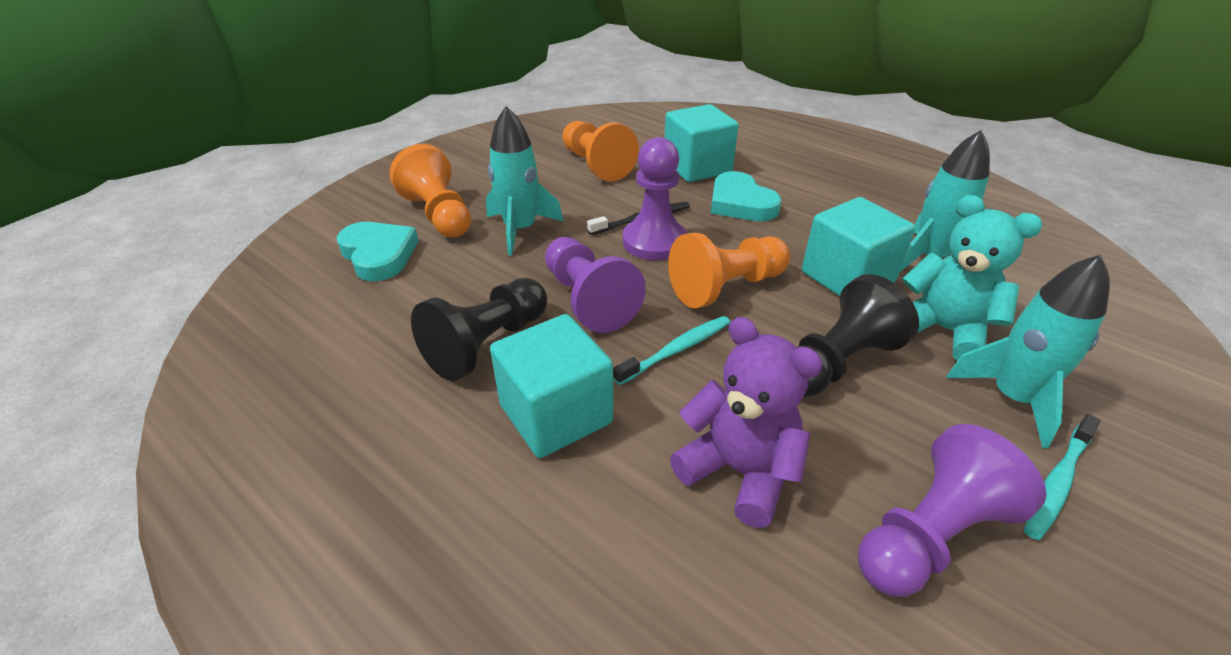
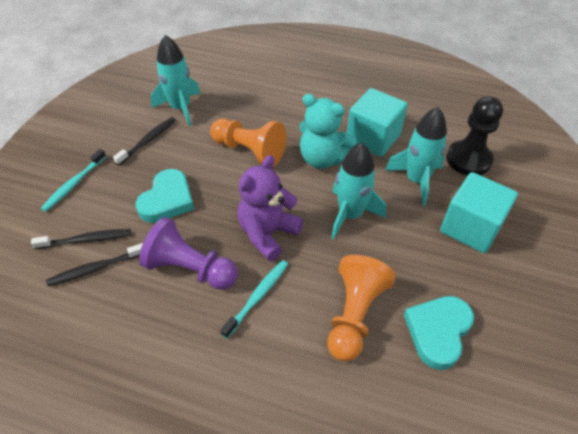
black pawn: [411,278,547,381] [797,274,919,397] = 2 -> [446,96,503,175] = 1
black toothbrush: [587,202,690,235] = 1 -> [31,229,131,249] [46,243,143,286] [113,117,176,165] = 3
orange pawn: [390,144,471,238] [563,121,639,182] [668,233,790,308] = 3 -> [210,119,287,167] [327,255,396,362] = 2
purple pawn: [545,237,646,333] [623,137,687,260] [858,424,1047,596] = 3 -> [139,217,238,290] = 1
turquoise cube: [490,314,613,458] [664,104,739,182] [802,197,915,296] = 3 -> [347,88,408,157] [440,172,518,253] = 2

